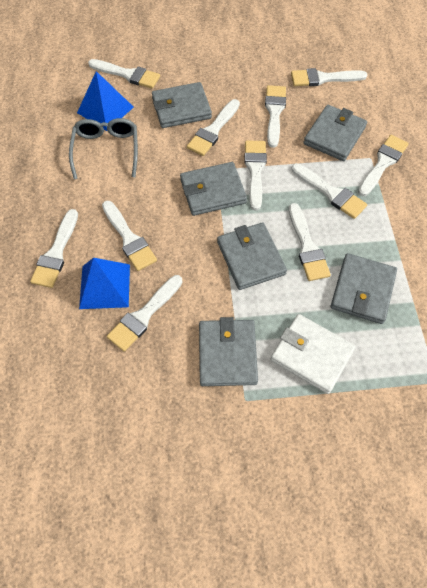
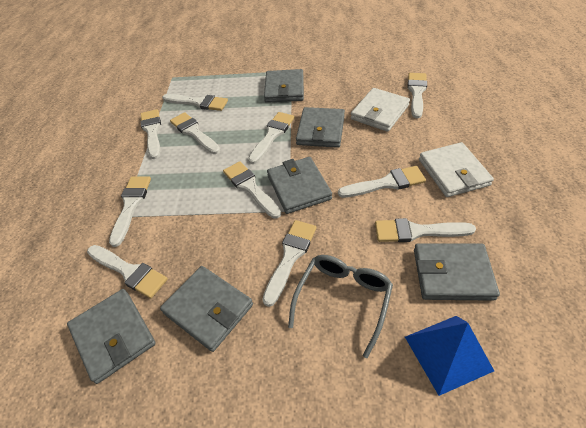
blue pyramid: [77,71,134,131] [79,258,130,309] = 2 -> [405,316,494,396] = 1
white wallet: [271,314,356,394] = 1 -> [351,88,410,132] [419,142,494,197] = 2

